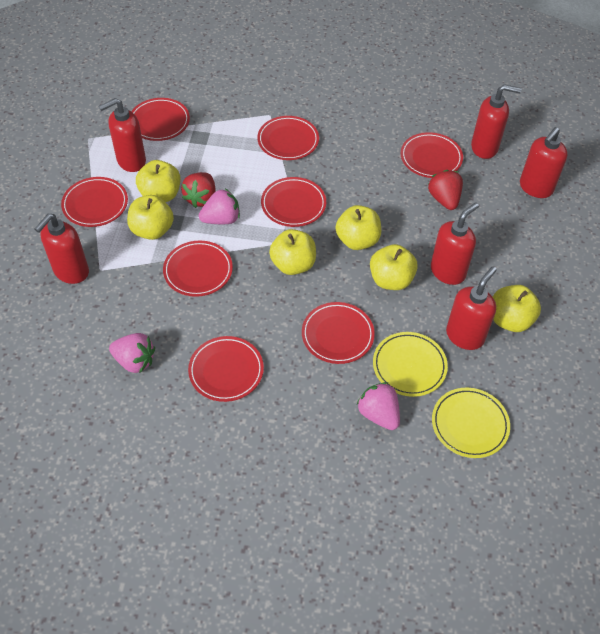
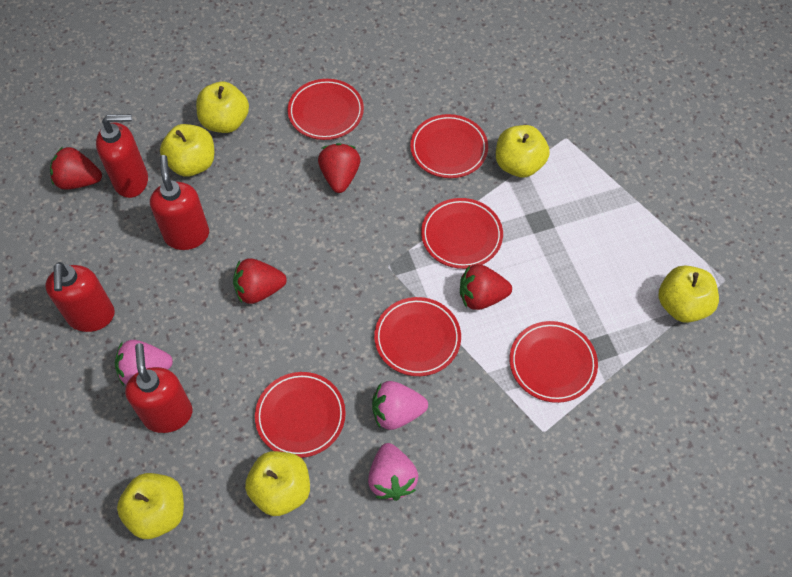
red plate: [61,177,128,227] [131,98,190,141] [163,241,233,297] [188,336,264,402] [257,116,319,160] [261,177,326,227] [302,302,375,364] [401,132,463,178] = 8 -> [255,372,346,458] [288,79,364,140] [374,297,461,376] [410,114,488,178] [421,198,503,269] [510,321,598,403] = 6
red soap dispenser: [35,214,89,284] [99,98,146,172] [431,202,479,285] [446,266,497,350] [471,84,522,159] [520,127,568,198] = 6 -> [45,262,115,332] [96,114,148,198] [125,343,192,433] [150,155,209,250] = 4
red strawberry: [181,172,216,208] [428,170,463,210] = 2 -> [50,147,102,190] [233,258,287,304] [318,143,361,193] [460,264,512,310] = 4
yellow plate: [373,332,448,397] [432,388,510,458] = 2 -> none = 0

